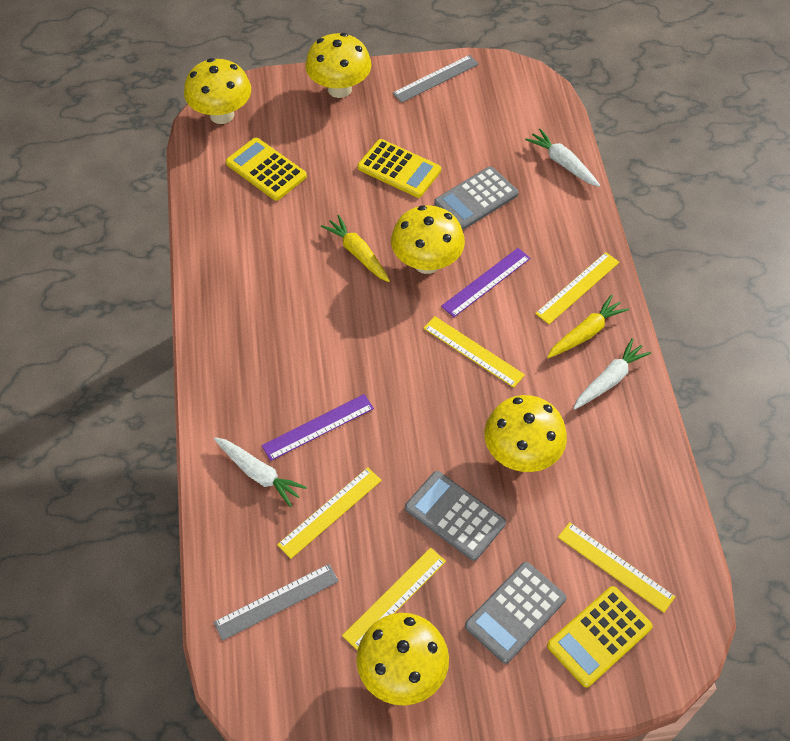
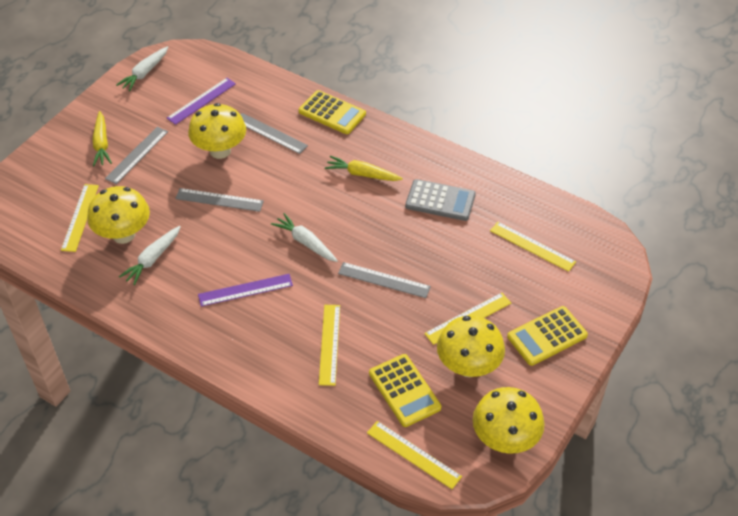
grey calculator: [405,471,506,561] [434,166,518,230] [465,562,567,664] = 3 -> [405,179,476,221] = 1
grey ruler: [214,564,339,641] [392,55,479,103] = 2 -> [105,127,168,184] [175,188,264,212] [240,113,308,154] [338,262,431,298] = 4
yellow mushroom: [184,58,251,124] [305,33,371,98] [356,613,449,706] [391,205,465,274] [484,395,567,472] = 5 -> [87,186,150,244] [188,103,246,159] [437,316,505,377] [473,387,544,454] = 4

